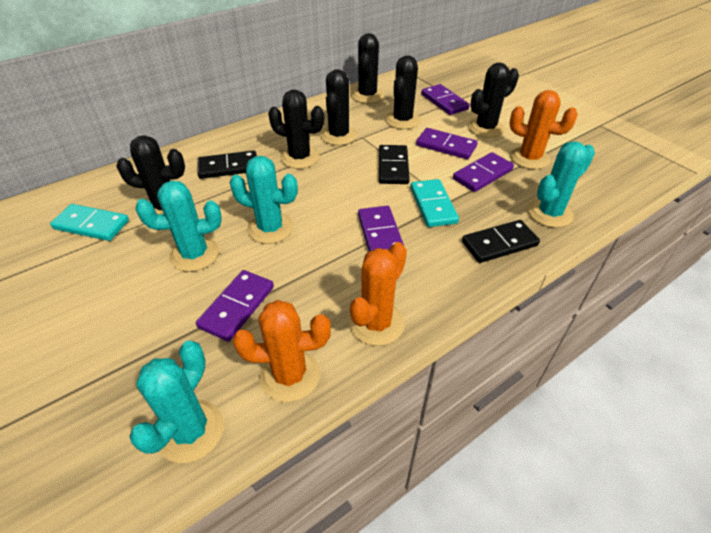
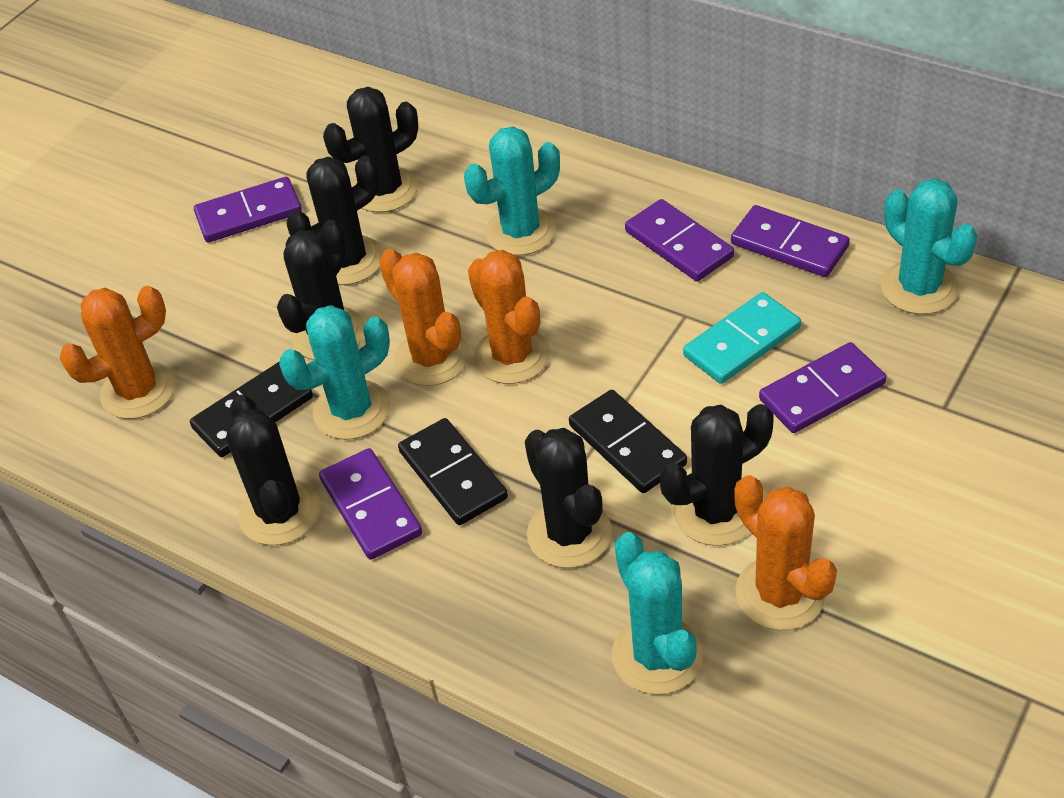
orange cactus: [233,300,331,402] [349,242,407,346] [509,90,578,169] = 3 -> [59,286,176,419] [379,249,469,386] [468,250,550,384] [734,475,837,630] = 4
turquoise domino: [50,204,129,241] [410,179,459,227] = 2 -> [683,292,801,384] = 1

